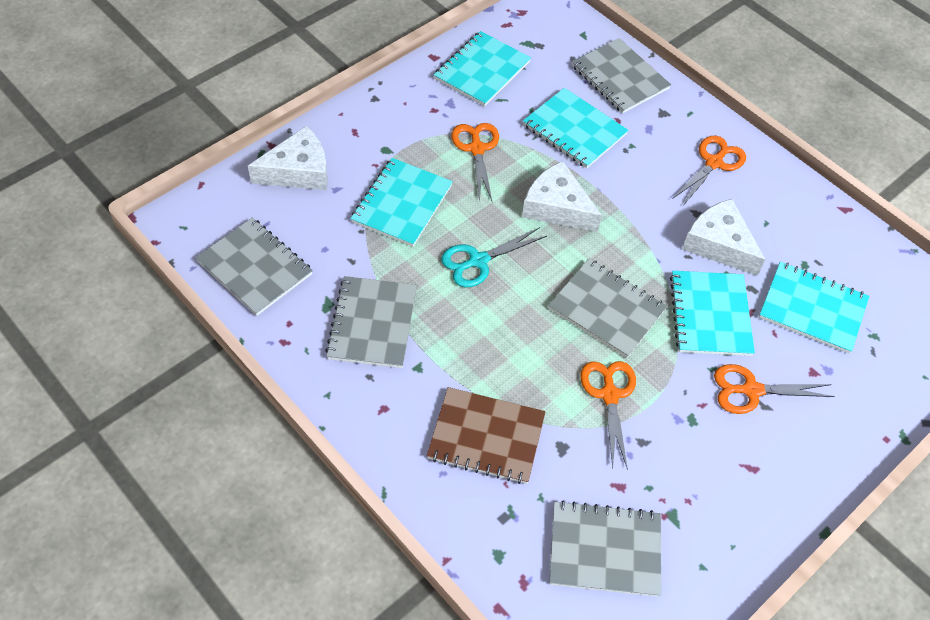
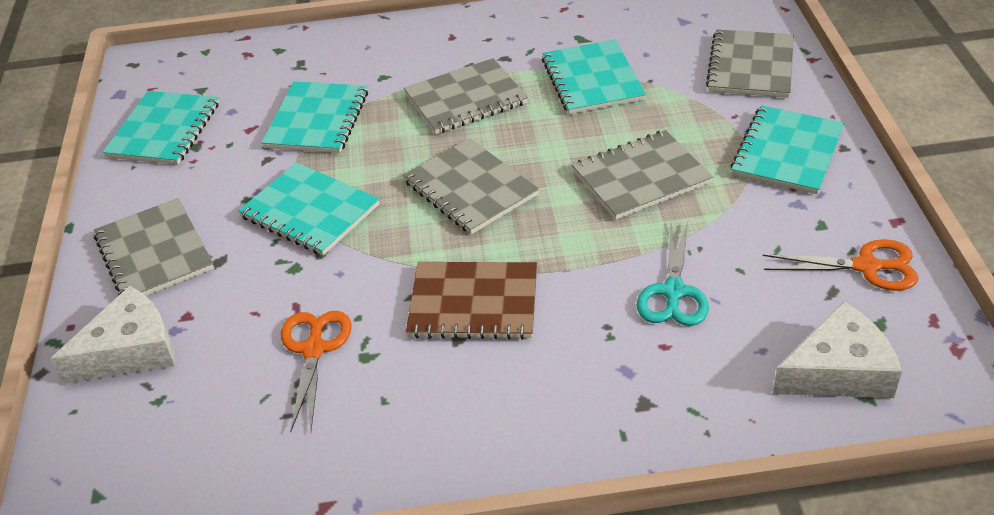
orange scissors: [451,123,499,203] [580,361,636,470] [672,136,746,207] [714,364,835,414] = 4 -> [281,311,352,432] [763,239,918,291] = 2
white cheese: [248,126,328,190] [522,161,602,232] [682,199,766,276] = 3 -> [50,286,175,384] [773,301,902,398] = 2

